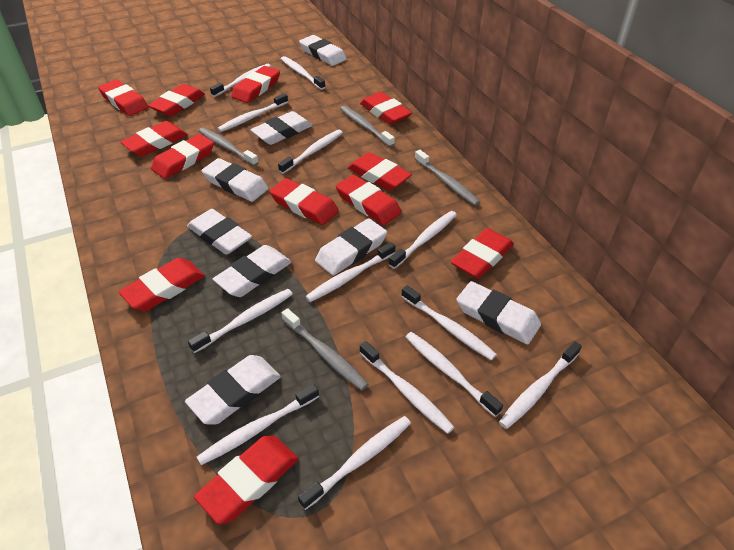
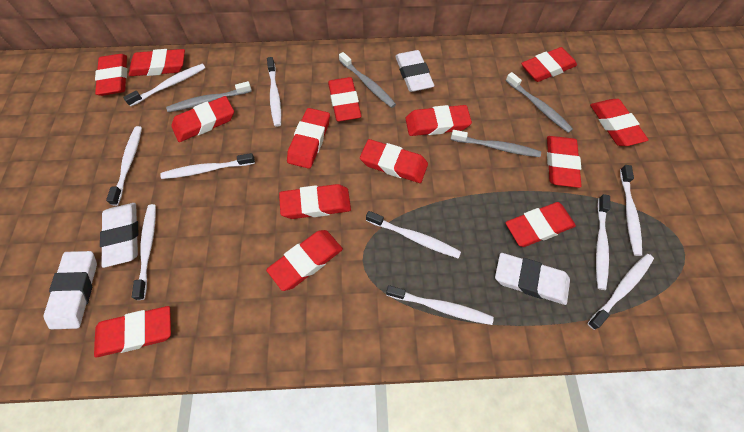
red eraser: [98,80,148,116] [118,258,205,311] [120,121,188,156] [148,84,205,116] [151,134,214,179] [194,435,299,524] [231,66,280,103] [269,178,339,225] [336,175,402,225] [347,152,412,191] [360,92,412,125] [451,228,514,279] = 12 -> [94,306,171,358] [95,54,127,96] [129,49,185,76] [171,96,234,142] [266,230,343,291] [279,184,351,219] [287,108,330,169] [328,77,361,122] [360,139,428,183] [406,105,472,136] [506,202,576,247] [521,47,577,82] [547,136,582,188] [590,99,649,146] = 14
white eraser: [185,355,281,424] [187,209,252,255] [202,158,268,202] [213,245,292,297] [250,111,313,145] [299,35,347,66] [315,218,387,276] [456,281,541,344] = 8 -> [44,251,97,329] [100,203,139,268] [395,50,434,92] [495,253,570,305] = 4
white toothbrush: [188,289,293,353] [197,384,319,465] [210,64,271,97] [217,93,288,132] [278,130,343,174] [281,56,325,90] [298,416,411,510] [305,242,395,302] [359,341,455,434] [389,211,457,269] [401,285,497,361] [406,332,503,417] [499,341,582,429] = 13 -> [106,126,142,206] [123,64,205,107] [132,204,156,300] [160,153,255,179] [267,57,281,127] [366,211,461,258] [386,285,494,325] [587,254,654,330] [596,194,610,290] [620,165,642,256] = 10

